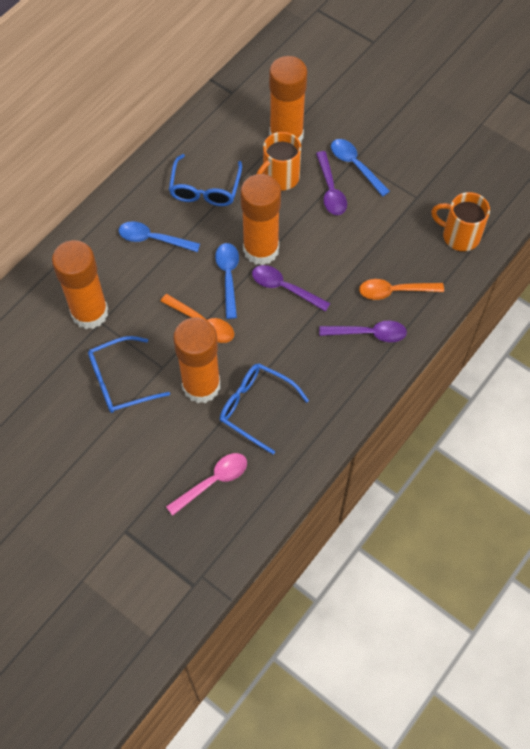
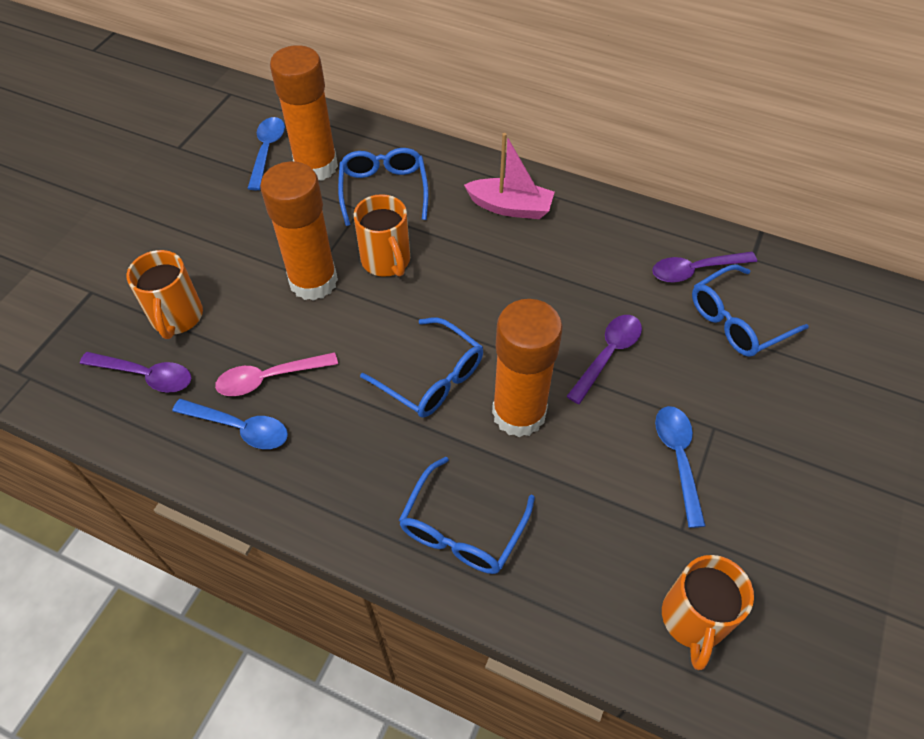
blue glasses: [88,336,170,413] [169,154,242,206] [220,363,309,454] = 3 -> [338,148,429,226] [360,317,483,418] [399,457,535,574] [692,264,809,357] = 4
orange glue stick: [52,240,108,329] [173,317,220,403] [240,174,281,265] [269,56,307,143] = 4 -> [260,161,338,301] [270,45,338,181] [492,299,563,437] = 3
orange mug: [257,132,301,191] [431,192,490,251] = 2 -> [127,250,203,339] [354,194,410,277] [662,555,754,670] = 3
orange spoon: [160,294,234,343] [359,279,444,300] = 2 -> none = 0
pink boat: none = 0 -> [464,133,554,219] = 1

